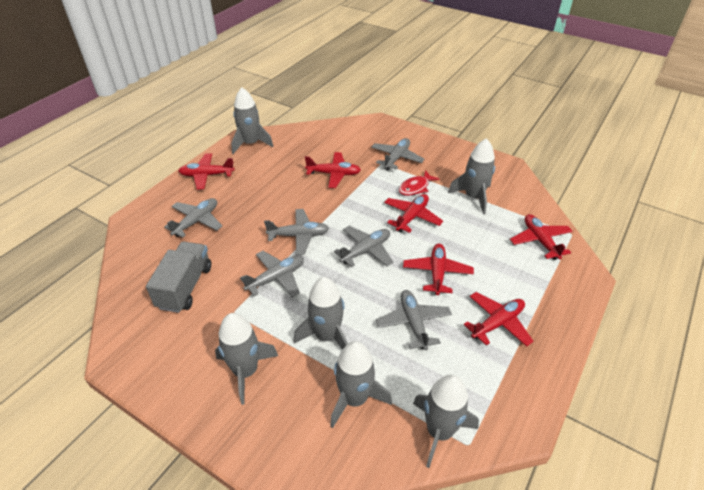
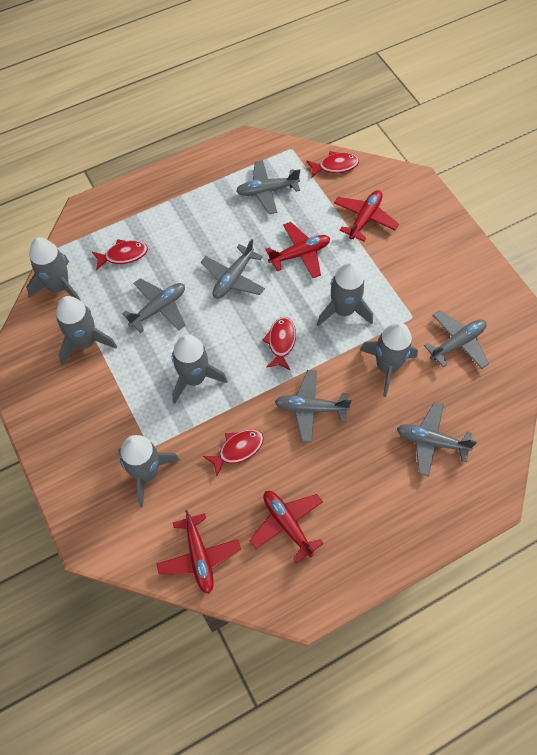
grey truck: [146,242,211,313] = 1 -> none = 0
red fish: [399,170,440,196] = 1 -> [92,239,148,270] [203,429,264,476] [262,317,296,370] [306,151,359,177] = 4
red plane: [178,153,235,190] [305,152,361,188] [384,194,443,233] [403,243,474,295] [464,292,533,347] [510,214,573,260] = 6 -> [157,510,241,594] [250,491,324,563] [265,222,330,278] [334,190,399,241] = 4

